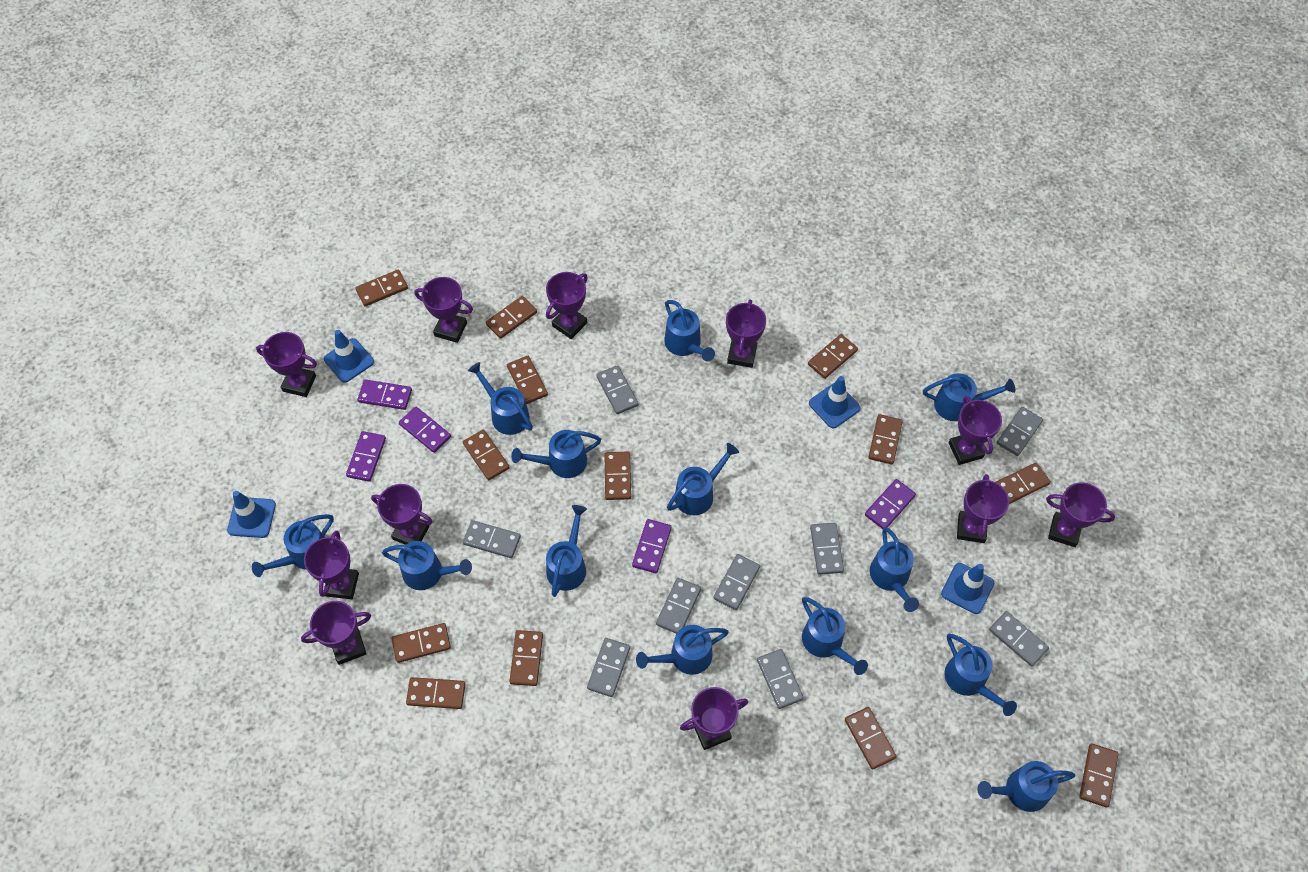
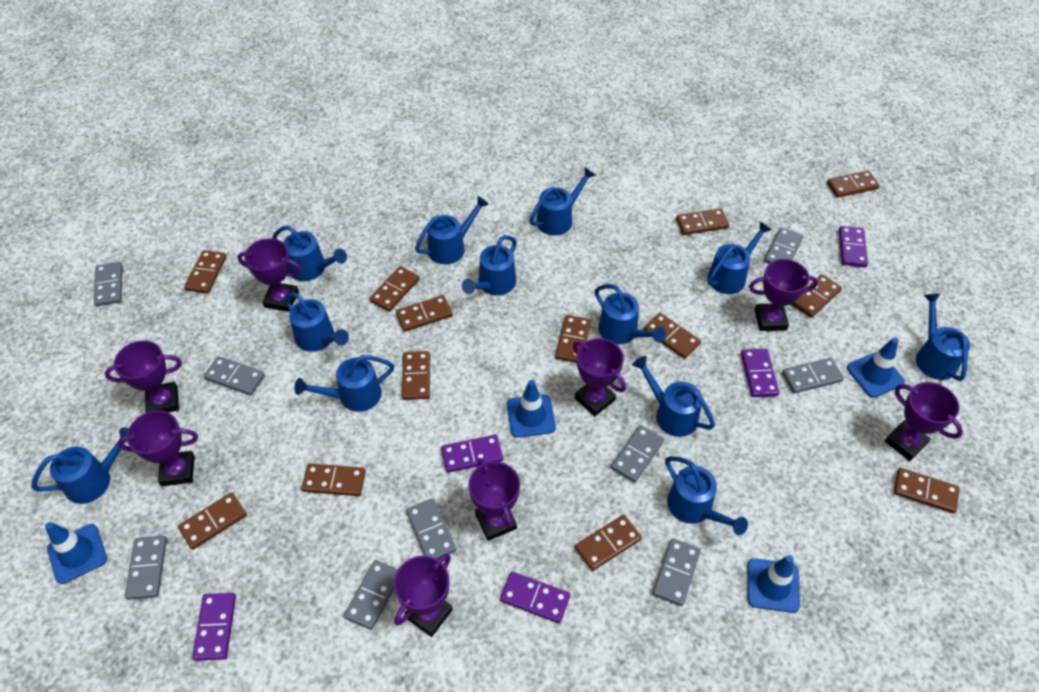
blue watering can: [252,514,334,577] [382,541,472,590] [468,362,533,435] [511,430,601,478] [546,505,587,597] [636,625,729,675] [664,300,715,362] [667,443,739,515] [802,597,868,675] [870,527,919,612] [923,373,1015,421] [944,634,1017,716] [977,761,1075,812] = 13 -> [31,427,129,504] [272,226,347,281] [284,292,349,352] [294,355,394,412] [415,196,489,264] [462,235,517,295] [529,167,595,236] [595,284,666,345] [632,356,715,437] [665,456,748,535] [708,222,772,294] [916,294,970,381] = 12
purple trophy: [256,332,317,397] [301,601,371,665] [304,531,359,599] [371,484,433,545] [414,277,473,343] [546,272,588,339] [680,687,748,750] [726,300,766,368] [948,396,1002,465] [957,474,1009,543] [1046,482,1115,547] = 11 -> [105,340,182,413] [117,410,198,486] [238,238,302,312] [394,554,453,637] [468,458,520,541] [573,338,626,416] [749,259,818,331] [885,382,963,461] = 8

